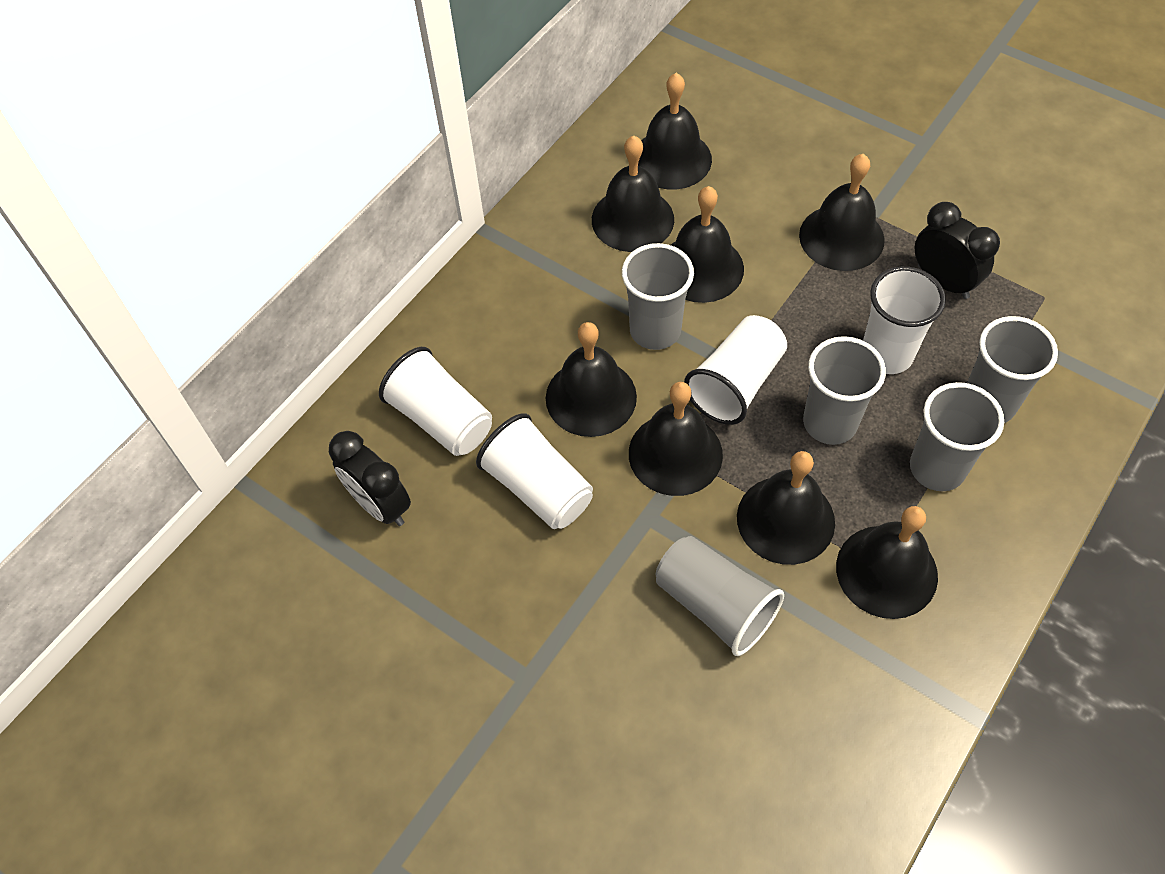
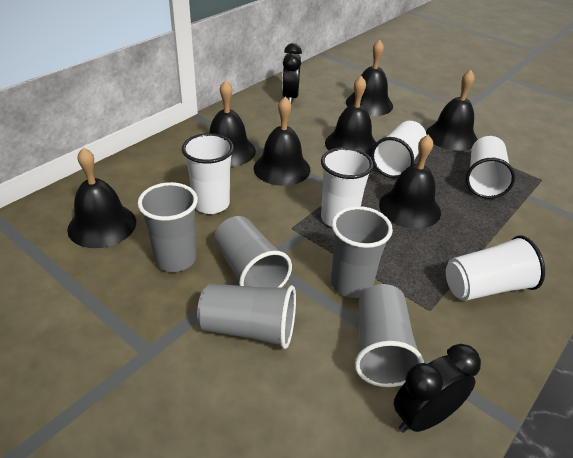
black bell: [546,322,637,437] [592,136,674,252] [629,382,723,496] [638,73,712,190] [671,186,744,303] [737,451,835,565] [799,154,885,271] [836,506,938,619] = 8 -> [67,147,136,248] [209,80,256,167] [254,97,310,186] [325,76,376,157] [346,40,393,116] [379,134,441,229] [426,70,478,151] = 7
white cup: [379,347,492,456] [476,413,593,529] [684,315,787,425] [863,267,946,374] = 4 -> [182,133,234,214] [321,147,374,227] [371,121,427,178] [446,235,545,301] [466,136,515,199] = 5

